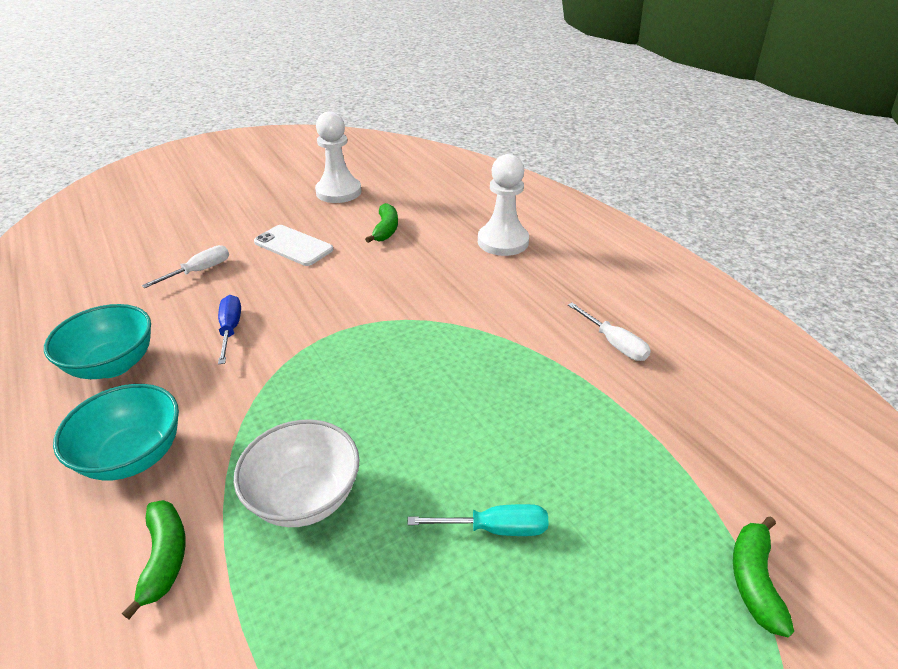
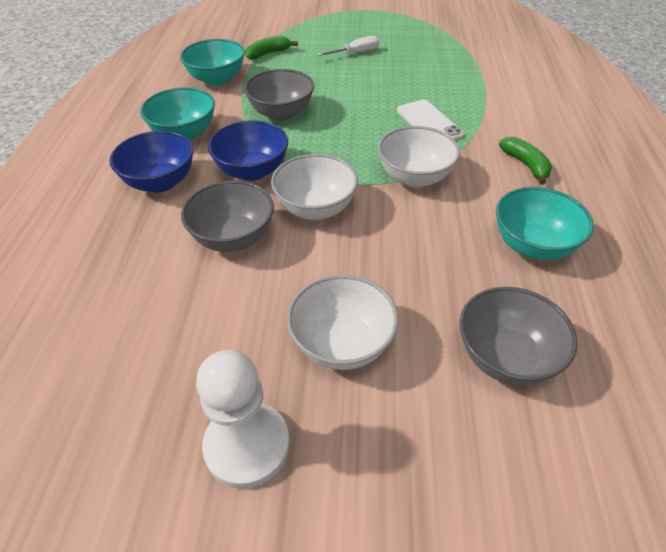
blue bowl: none = 0 -> [109,131,194,192] [208,120,288,181] = 2
blue screwdriver: [218,295,241,364] = 1 -> none = 0
green banana: [122,500,185,619] [365,203,398,243] [733,516,794,637] = 3 -> [245,36,298,60] [499,137,552,185] = 2
grey bowl: none = 0 -> [181,181,274,252] [244,69,314,121] [459,287,577,385] = 3
turquoise bowl: [44,304,151,379] [53,384,179,481] = 2 -> [140,87,215,141] [180,39,245,86] [496,187,594,260] = 3
turquoise screwdriver: [407,504,549,536] = 1 -> none = 0
white bowl: [234,419,360,527] = 1 -> [271,154,358,220] [287,275,398,370] [378,126,460,187] = 3
white pawn: [315,111,361,203] [478,154,529,256] = 2 -> [196,350,290,489] = 1
white screwdriver: [142,245,229,288] [568,303,651,361] = 2 -> [317,36,379,56] = 1

